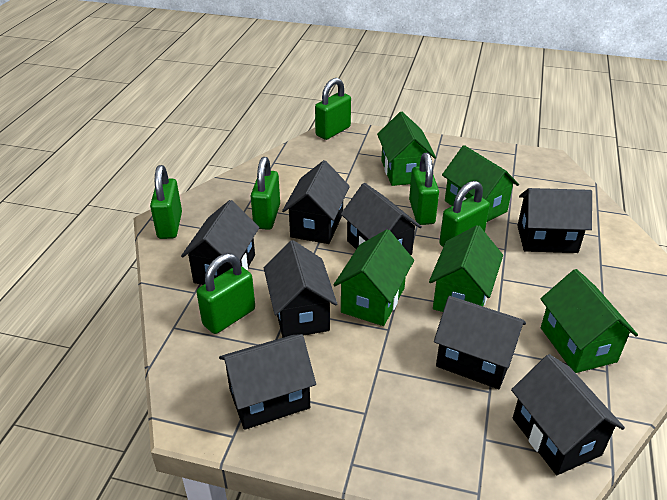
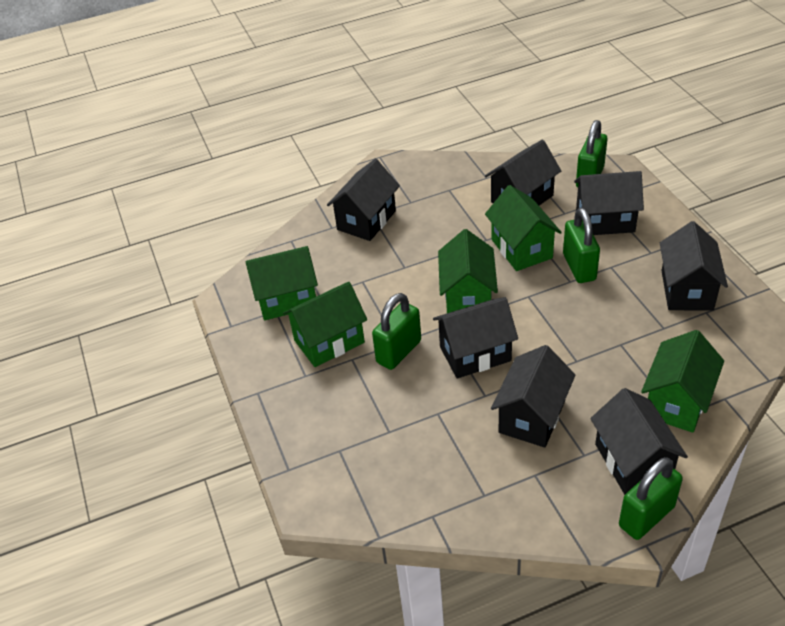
black house: [181,200,259,285] [219,334,316,430] [264,240,337,338] [282,160,350,244] [341,183,422,255] [434,296,526,389] [511,354,625,475] [517,188,592,253] = 8 -> [327,159,400,241] [433,297,518,378] [485,140,561,205] [491,345,575,448] [574,171,644,235] [590,388,688,495] [660,221,728,311] = 7
green padlock: [150,165,182,239] [197,253,255,334] [251,157,280,230] [315,78,351,140] [409,153,439,225] [439,181,490,247] = 6 -> [372,293,421,370] [563,208,600,283] [576,120,607,188] [619,457,683,540] = 4

